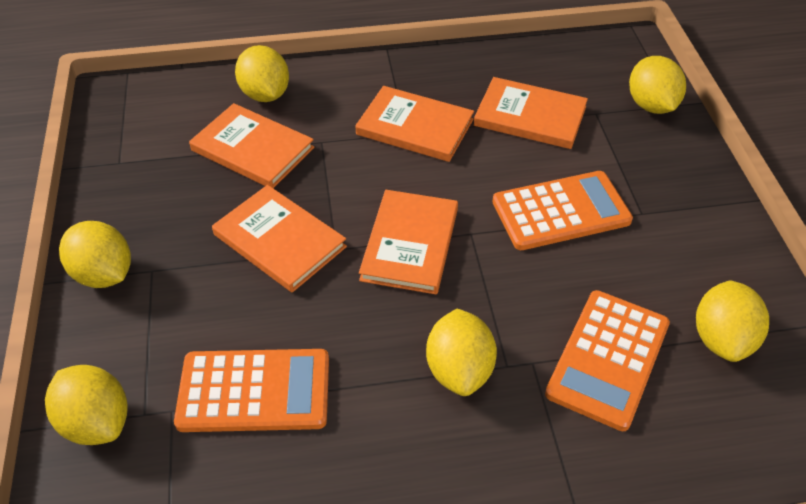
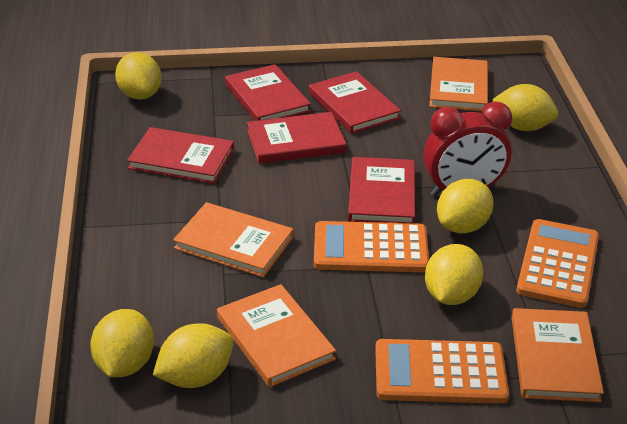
orange book: [189,103,314,188] [212,185,347,292] [356,86,474,162] [359,190,458,294] [474,77,588,149] = 5 -> [173,202,293,277] [217,284,336,387] [429,57,488,111] [512,308,604,402] = 4
red book: none = 0 -> [127,127,234,184] [225,64,311,121] [247,112,347,164] [309,71,401,134] [348,157,415,223] = 5
red clock: none = 0 -> [423,102,512,196] = 1

